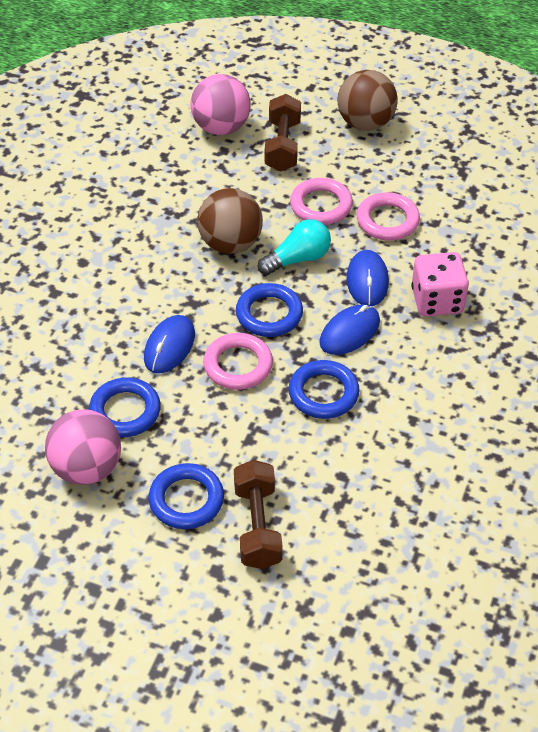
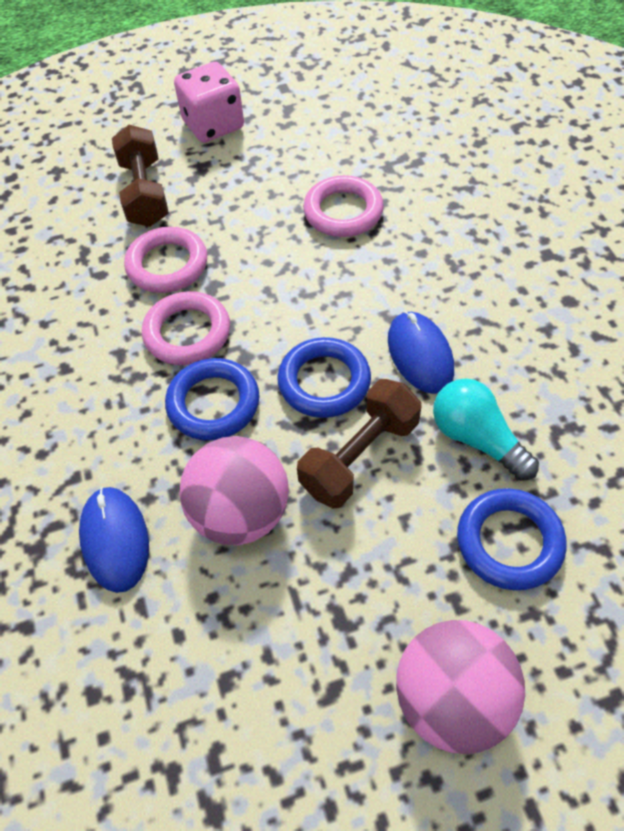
blue mouse: [144,315,195,373] [319,304,380,355] [347,250,389,306] = 3 -> [79,487,149,593] [388,311,454,394] = 2
blue ring: [89,377,161,437] [149,463,224,529] [236,283,303,337] [289,360,360,419] = 4 -> [165,358,260,441] [277,337,371,418] [457,488,567,590] = 3
brown ball: [197,188,263,254] [337,70,398,131] = 2 -> none = 0

